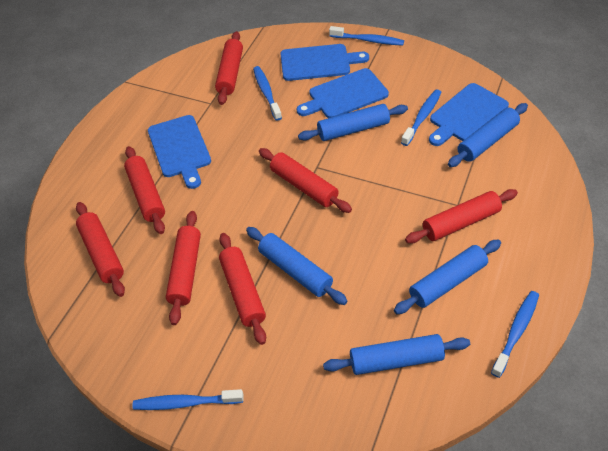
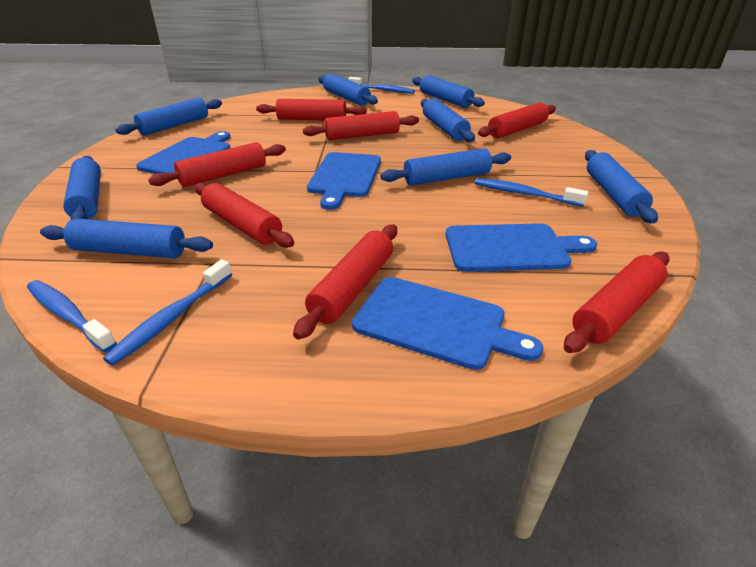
blue rolling pin: [246,227,348,305] [298,104,408,141] [323,334,470,375] [394,240,501,314] [448,103,528,167] = 5 -> [40,218,213,258] [63,156,101,220] [115,98,222,135] [318,74,378,106] [380,148,511,186] [412,75,485,108] [421,98,475,142] [585,150,658,223] = 8
blue toothbrush: [132,389,244,410] [253,66,282,121] [329,26,404,46] [401,89,441,146] [491,291,539,378] = 5 -> [27,280,117,352] [103,260,232,366] [348,77,415,94] [474,178,588,207] = 4

